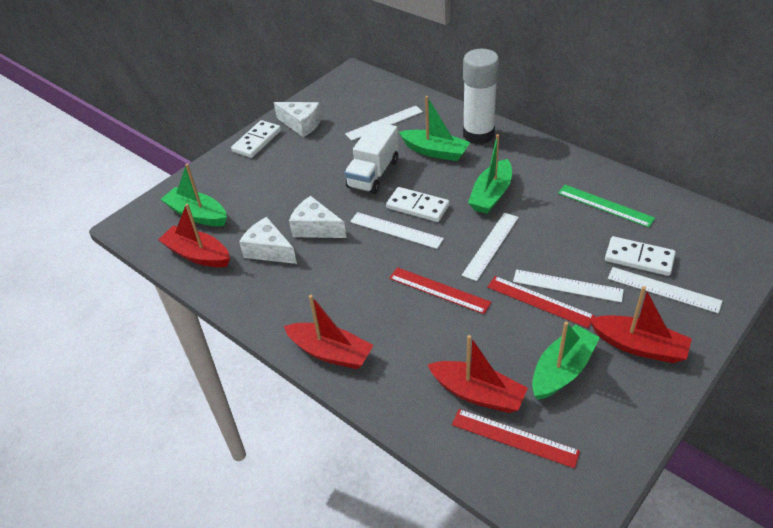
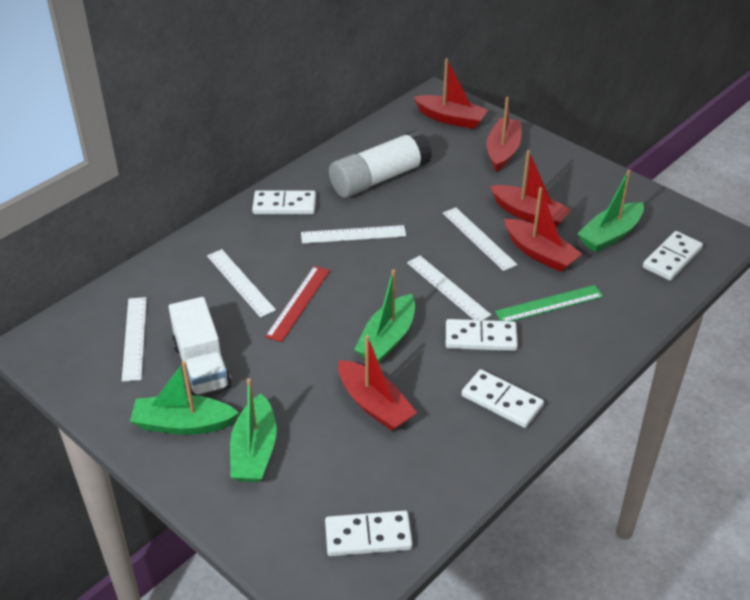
red boat: [158,203,230,267] [284,295,374,369] [428,335,528,413] [589,286,692,363] = 4 -> [338,335,417,431] [414,58,488,129] [486,97,521,172] [490,150,572,227] [504,187,582,272] = 5
red ruler: [389,267,491,314] [452,409,580,468] [487,276,595,328] = 3 -> [265,266,330,342] = 1
white cheese: [239,217,297,264] [274,102,322,137] [289,196,346,238] = 3 -> none = 0
white domino: [231,120,281,158] [386,187,449,222] [605,236,676,276] = 3 -> [252,190,316,214] [325,511,413,556] [446,319,518,351] [462,369,544,428] [643,231,703,281] = 5

